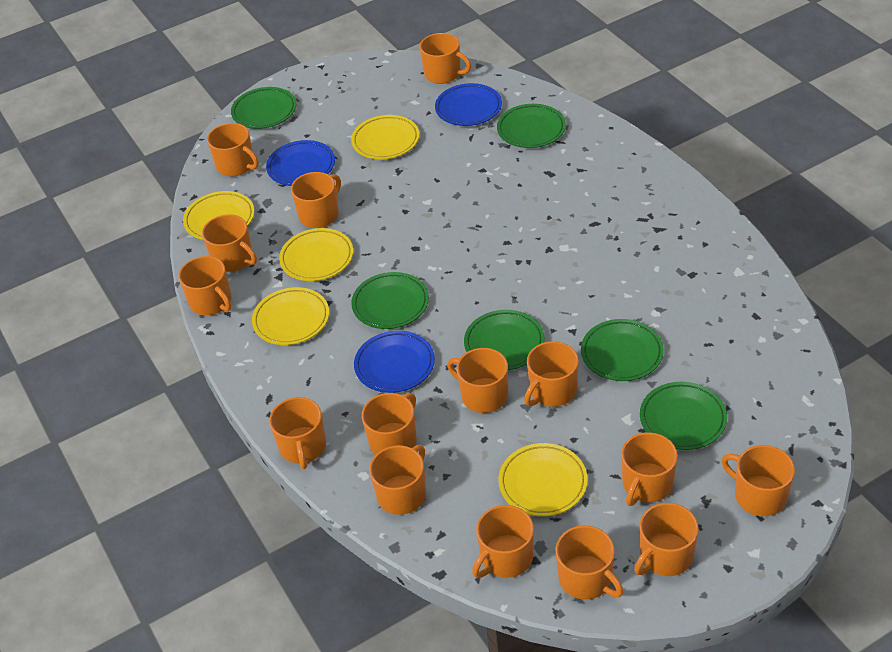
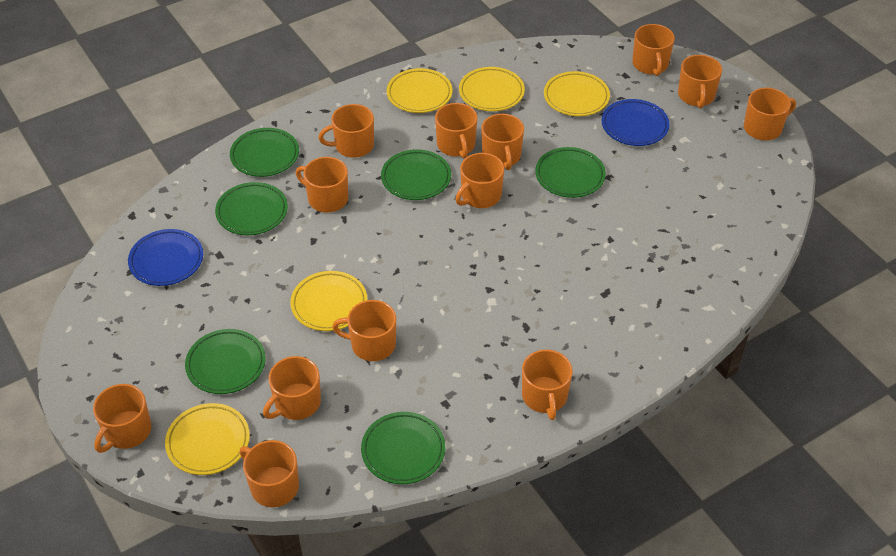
blue plate: [266,140,335,186] [354,331,435,393] [435,83,502,126] = 3 -> [128,229,203,286] [602,99,670,146] = 2
orange mug: [178,256,232,315] [202,214,257,272] [207,123,259,176] [269,397,326,469] [291,172,341,228] [362,393,417,455] [369,445,426,515] [420,33,471,84] [447,348,508,413] [472,505,534,578] [524,341,579,407] [556,525,623,599] [621,432,678,506] [634,503,699,576] [721,445,795,516] = 15 -> [93,384,152,453] [239,440,299,507] [263,356,321,420] [296,157,348,212] [318,104,374,158] [332,300,396,361] [435,103,477,159] [455,153,504,208] [481,114,524,170] [522,350,573,420] [632,24,675,76] [678,55,722,108] [744,88,796,141] = 13

